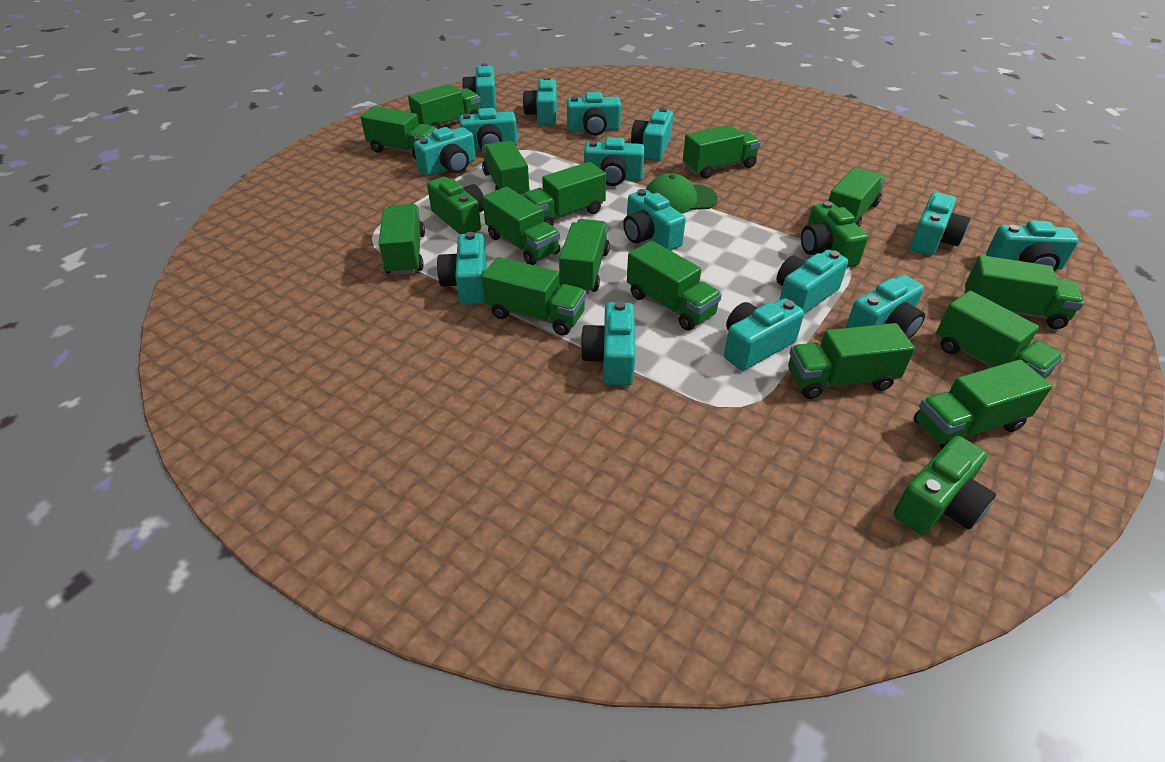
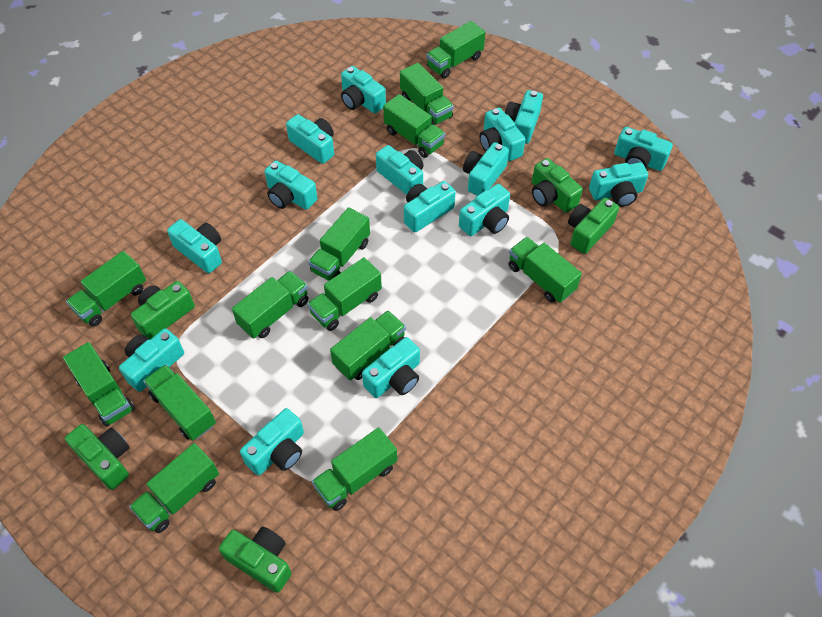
green camera: [427,177,484,235] [801,201,868,268] [894,436,996,535] = 3 -> [65,424,130,490] [131,281,195,339] [219,527,291,593] [532,158,583,213] [568,198,619,254] = 5
green cap: [646,173,718,214] = 1 -> none = 0
green truck: [360,106,437,159] [379,204,425,275] [408,84,480,129] [482,141,530,196] [482,186,560,265] [482,257,586,336] [522,162,606,226] [559,219,610,294] [627,241,722,331] [683,125,761,178] [788,323,915,399] [829,167,886,227] [914,359,1052,449] [936,291,1063,379] [964,255,1084,329] = 15 -> [63,342,135,427] [66,251,146,327] [129,443,219,533] [143,364,216,441] [232,271,308,339] [307,257,382,331] [308,207,370,281] [312,427,397,511] [330,311,406,380] [383,94,445,158] [400,63,454,125] [426,21,485,79] [508,237,582,303] = 13

